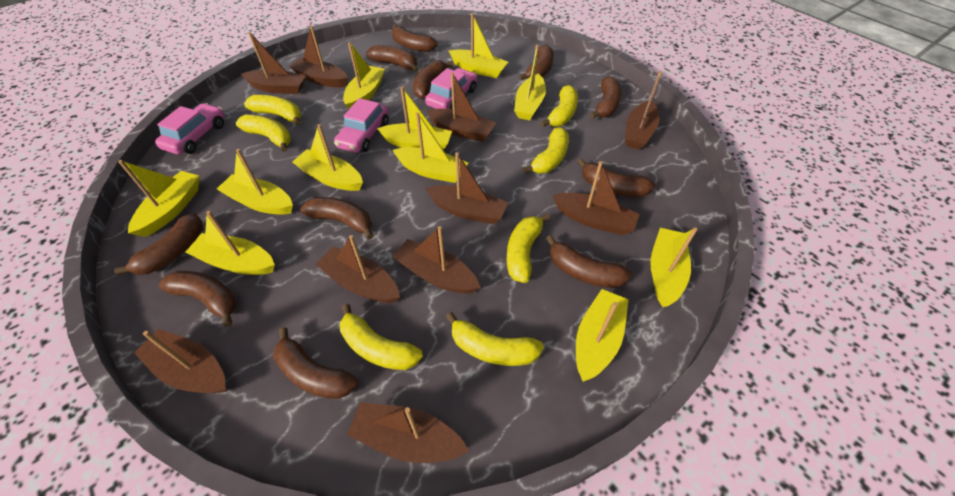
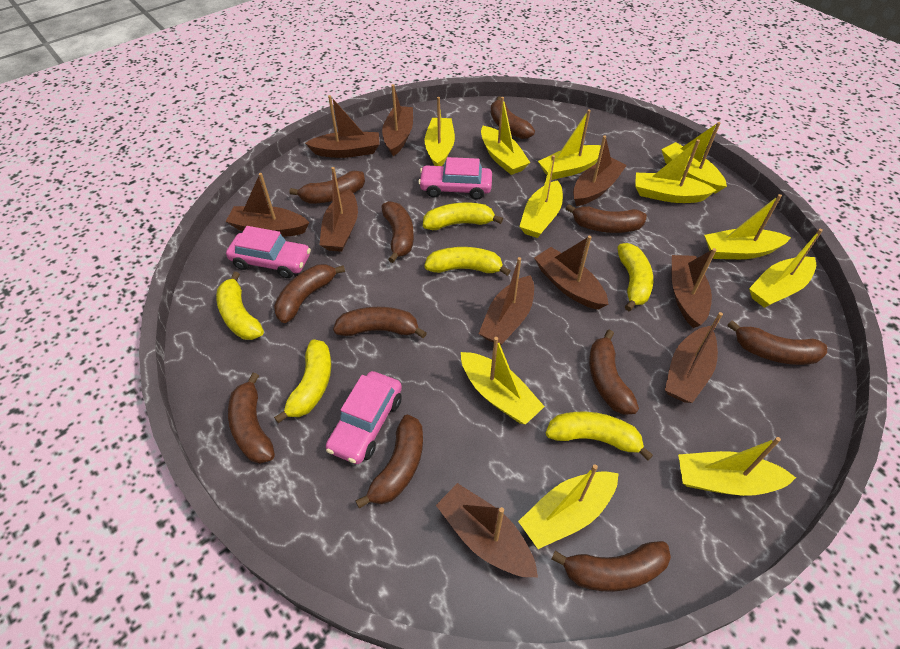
yellow banana: [236,114,291,152] [244,95,301,126] [340,304,423,370] [446,312,544,366] [507,213,550,283] [523,127,569,173] [541,85,578,127] = 7 -> [216,272,264,340] [274,339,331,423] [423,202,503,230] [424,247,511,276] [546,412,653,460] [617,243,653,311] = 6

